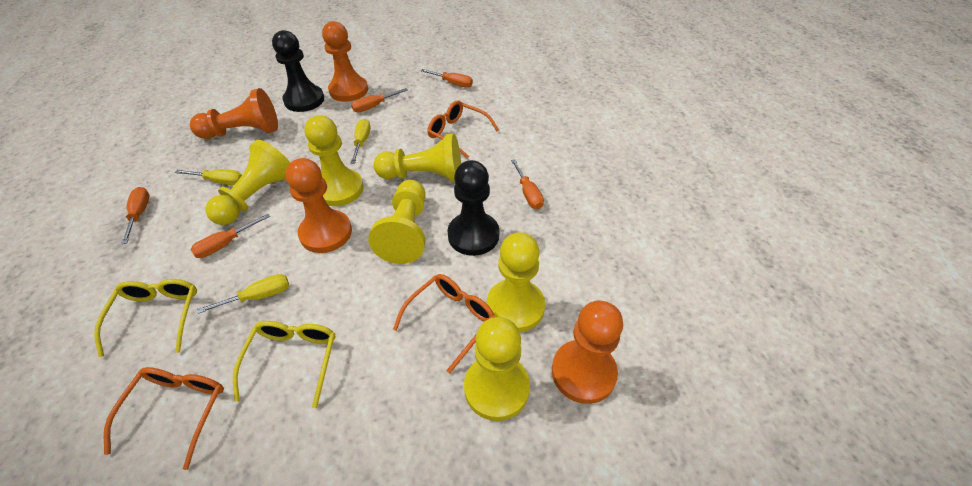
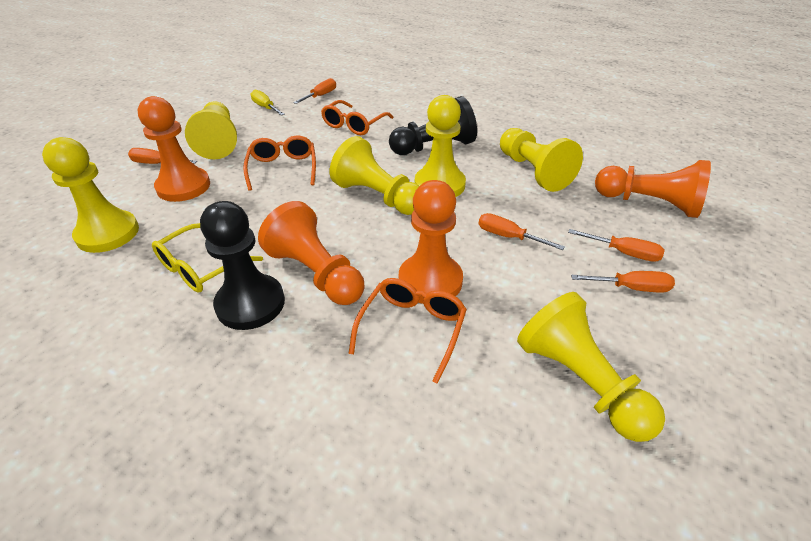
yellow glasses: [94,279,197,357] [233,321,335,408] = 2 -> [152,223,263,293] = 1
yellow screwdriver: [175,169,242,185] [197,274,289,314] [350,119,371,164] = 3 -> [251,89,285,115] = 1

